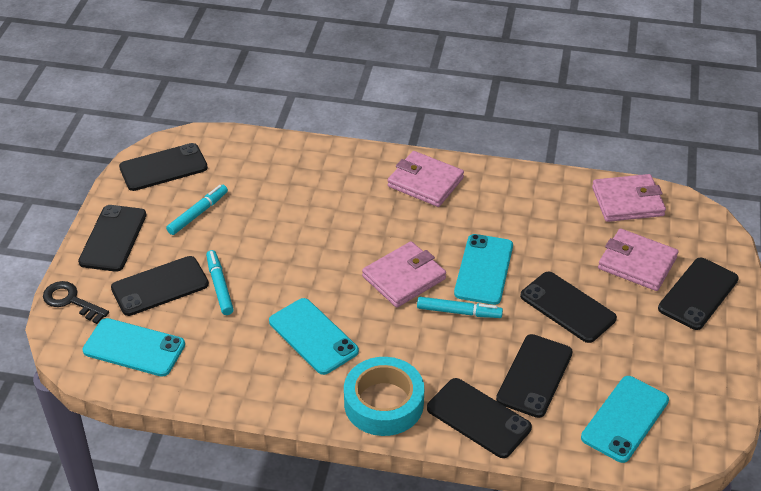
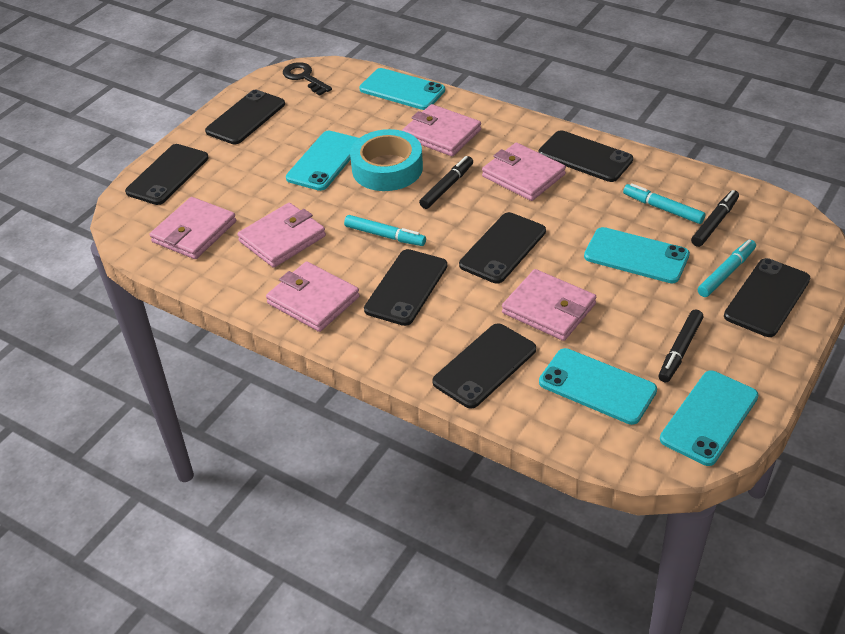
black marker: none = 0 -> [419,156,473,209] [658,309,703,383] [691,190,739,247] = 3
pink wallet: [362,241,446,308] [387,151,464,207] [592,174,666,222] [598,228,678,291] = 4 -> [150,197,236,259] [237,203,326,268] [266,261,360,332] [402,104,481,156] [482,143,566,201] [502,269,596,341] = 6
turquoise phone: [83,318,185,377] [269,298,359,375] [454,234,513,305] [581,376,669,463] = 4 -> [286,131,359,191] [359,68,445,110] [539,348,657,425] [584,227,690,283] [660,371,758,466] = 5

